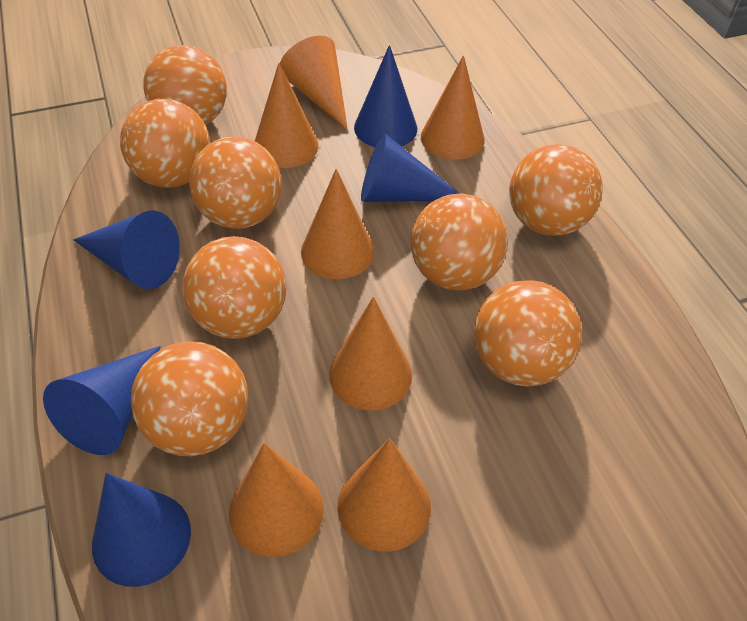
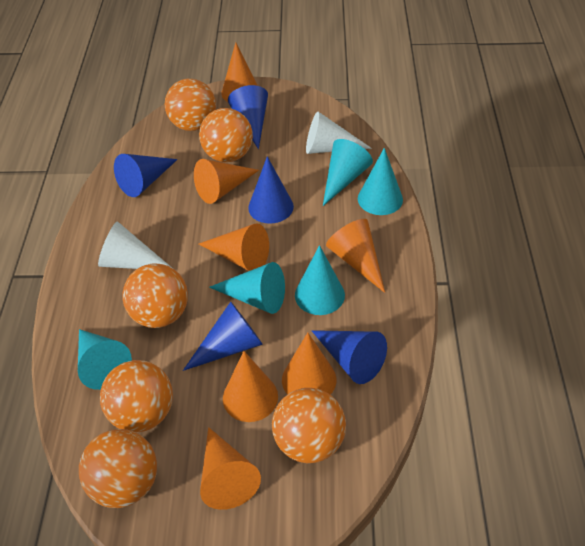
orange ball: [120,99,210,188] [131,341,248,456] [143,45,227,125] [182,236,286,339] [189,137,282,229] [411,193,508,291] [474,280,582,387] [509,144,603,236] = 8 -> [79,429,157,508] [100,360,173,432] [122,263,188,328] [165,79,216,131] [199,108,253,162] [272,388,346,463] = 6
turquoise cone: none = 0 -> [78,329,132,390] [209,262,285,314] [295,245,345,315] [323,139,373,206] [358,148,403,215] = 5
white cone: none = 0 -> [98,222,172,269] [306,111,372,154] = 2

